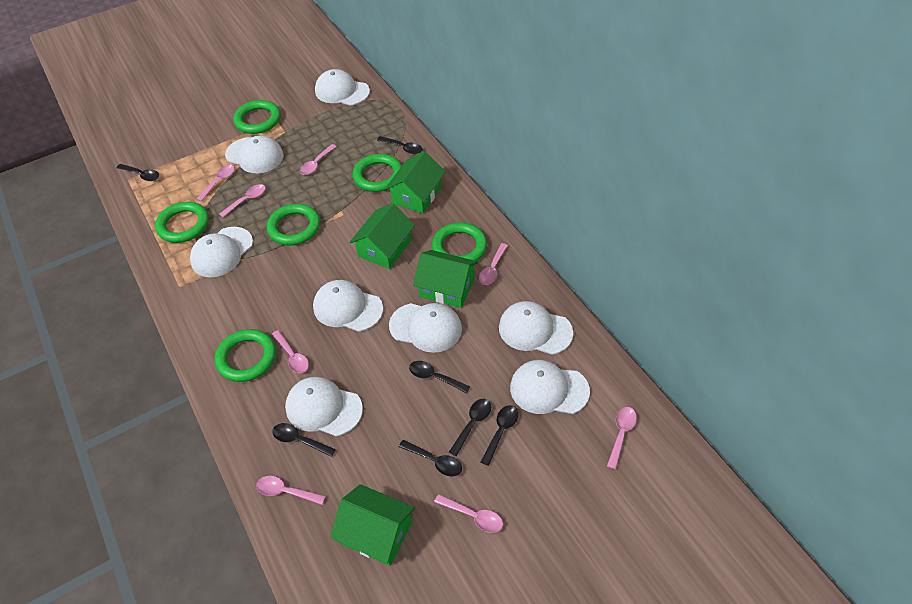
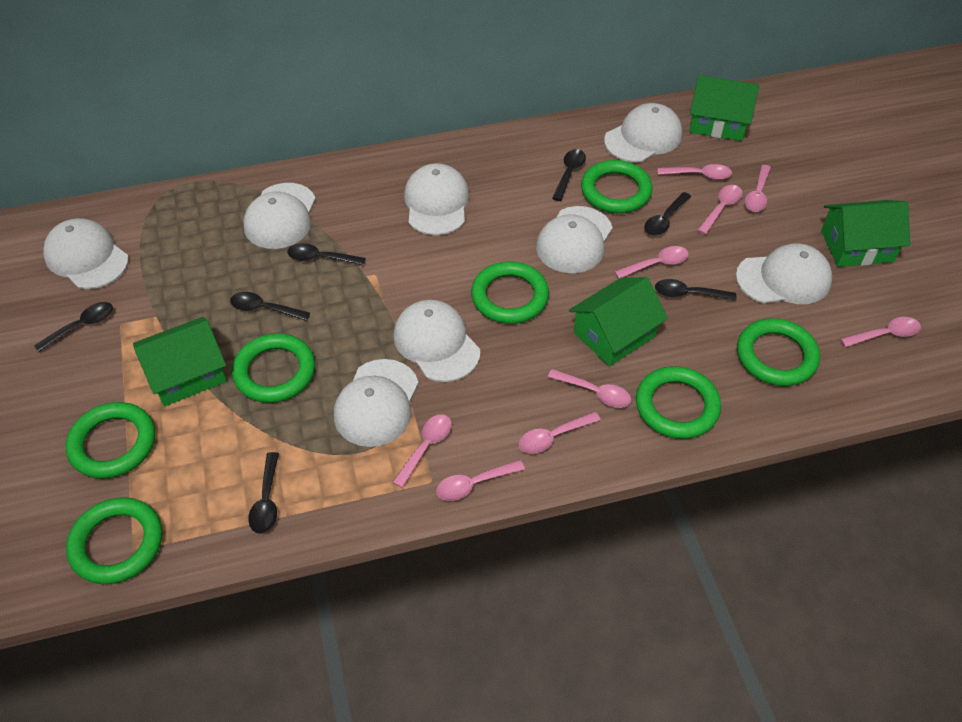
green ring: [155,202,209,243] [215,329,276,382] [233,100,281,134] [267,204,320,245] [353,154,402,192] [432,223,487,261] = 6 -> [66,402,155,479] [66,497,162,584] [232,333,315,403] [471,262,549,324] [581,160,653,213] [636,366,721,439] [737,318,820,386] = 7
pink spoon: [197,165,235,202] [219,184,266,217] [256,476,326,505] [272,330,309,373] [300,144,337,175] [434,494,503,533] [479,243,508,285] [607,407,637,469] = 8 -> [393,414,452,488] [436,460,525,501] [519,412,601,454] [548,369,631,408] [615,246,689,279] [658,164,732,180] [697,185,743,235] [744,165,771,212] [840,317,921,347] = 9

